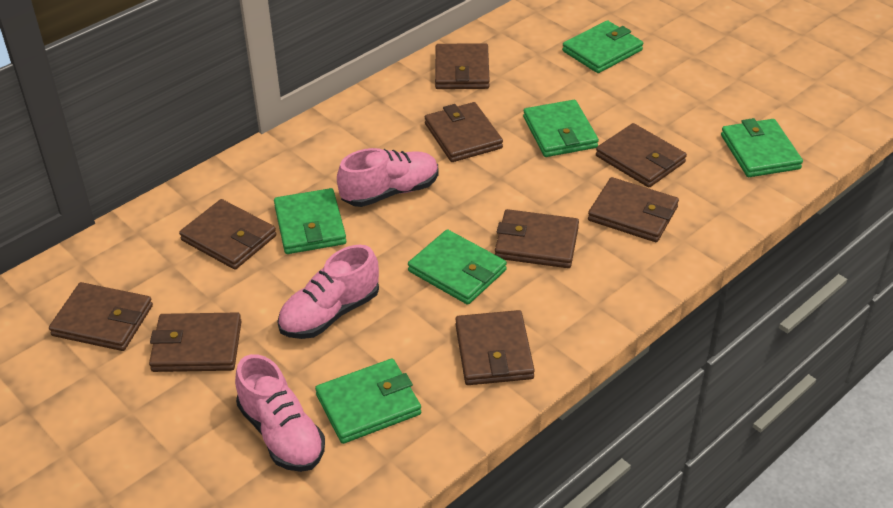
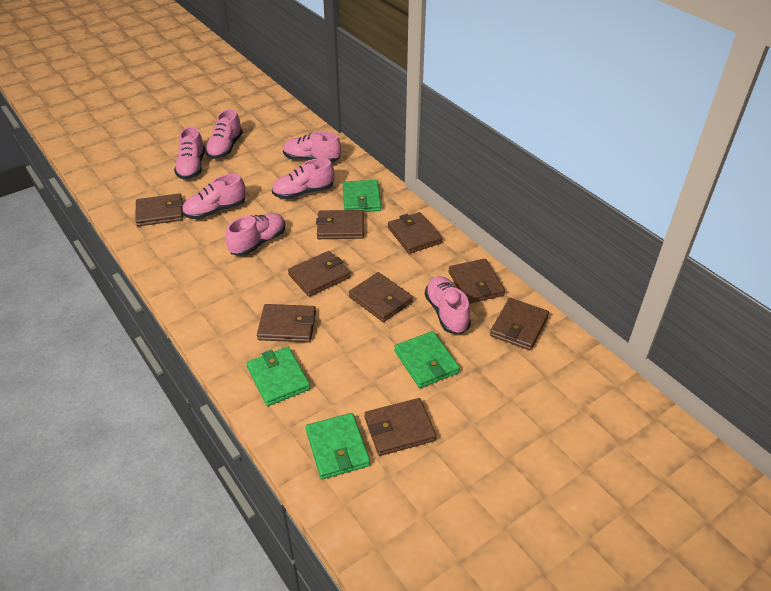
green wallet: [274,188,346,254] [315,359,421,444] [408,229,507,305] [523,100,599,157] [562,20,643,73] [721,118,803,177] = 6 -> [246,347,310,406] [306,413,370,479] [343,180,381,212] [394,331,460,388] = 4
pink shoe: [235,354,325,472] [277,245,379,339] [337,148,439,207] = 3 -> [174,127,205,180] [182,174,246,219] [205,109,243,159] [226,213,285,256] [272,158,334,199] [283,131,341,163] [425,276,471,334] = 7

